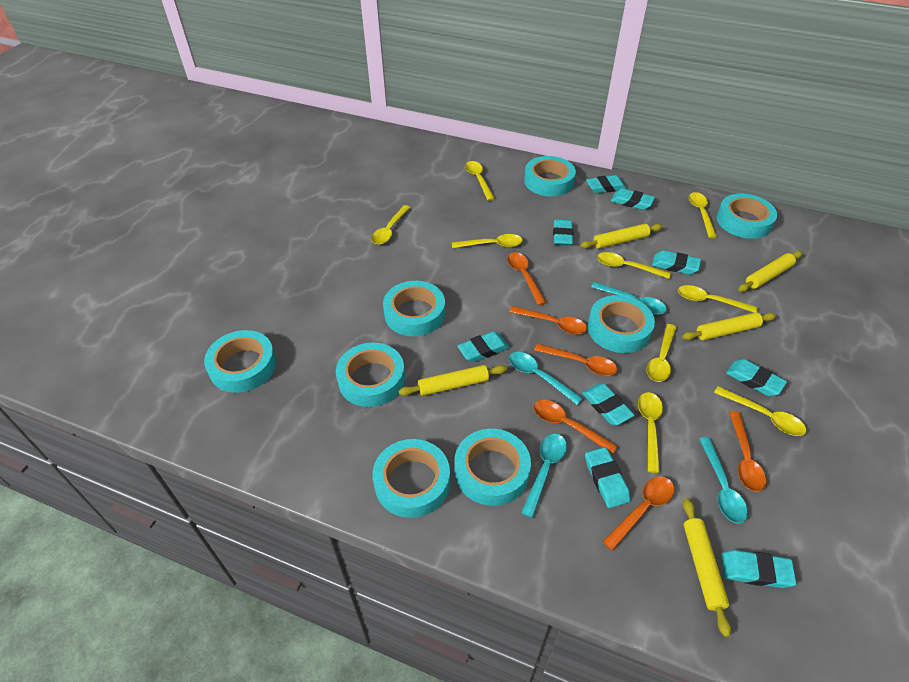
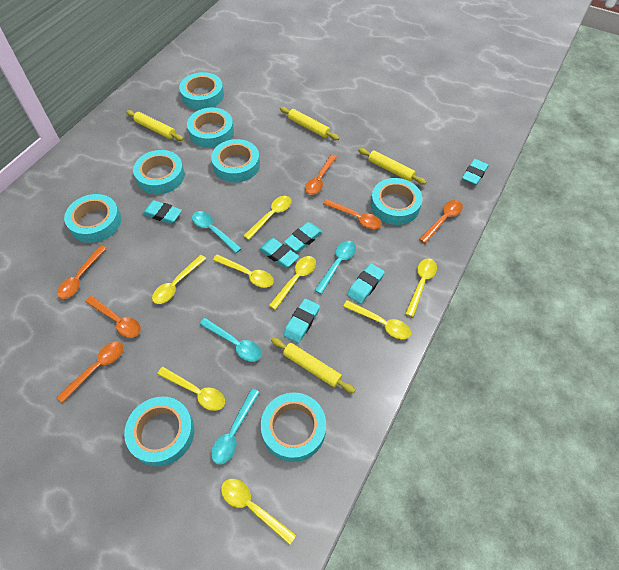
turquoise eraser: [458,331,509,362] [553,220,573,246] [582,383,634,425] [585,447,630,508] [586,175,627,193] [611,188,655,210] [652,250,701,274] [721,550,796,588] [726,359,787,396] = 9 -> [143,200,182,224] [259,238,299,268] [283,299,320,343] [284,222,323,252] [347,264,385,304] [462,159,489,185] = 6
yellow rolling pin: [399,365,507,396] [580,224,663,249] [682,312,776,340] [683,498,731,637] [738,251,802,292] = 5 -> [126,110,184,141] [271,338,355,393] [280,107,339,140] [358,148,426,185] = 4
yellow spoon: [371,205,411,245] [452,234,523,248] [465,161,495,201] [597,252,671,279] [638,392,663,473] [646,324,677,382] [678,285,758,313] [689,192,717,238] [714,386,806,436] = 9 -> [152,255,206,304] [157,367,225,411] [213,254,274,288] [221,479,296,545] [243,196,292,240] [269,256,316,310] [343,300,411,340] [405,258,437,317] = 8

